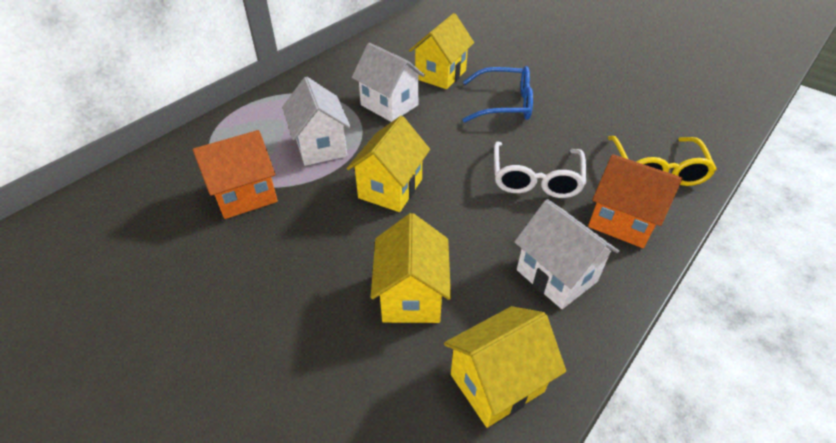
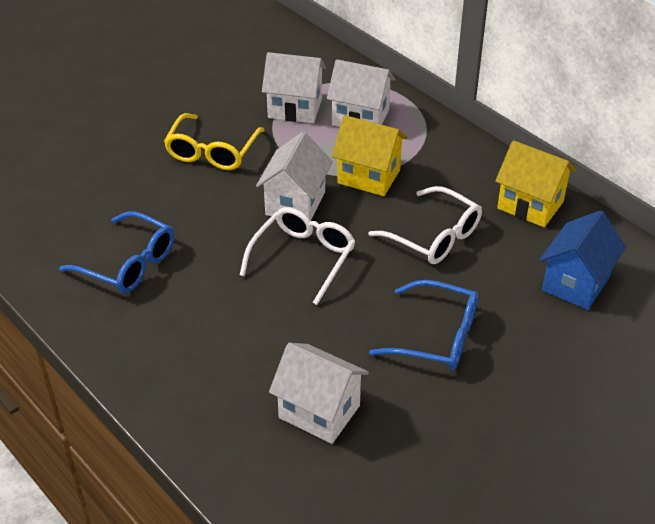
blue glasses: [463,66,533,122] = 1 -> [59,211,174,293] [369,280,478,370] = 2
blue house: none = 0 -> [540,210,626,310] = 1
orange house: [193,130,278,219] [588,154,682,248] = 2 -> none = 0
white glasses: [494,142,586,198] = 1 -> [240,207,355,305] [368,186,482,264] = 2
white house: [282,77,351,166] [352,43,425,122] [515,199,619,309] = 3 -> [256,132,333,221] [262,52,326,123] [269,343,369,444] [327,59,396,127] = 4
yellow house: [347,116,430,212] [371,213,451,323] [409,13,474,89] [444,306,566,428] = 4 -> [332,115,408,196] [495,140,576,227] = 2

